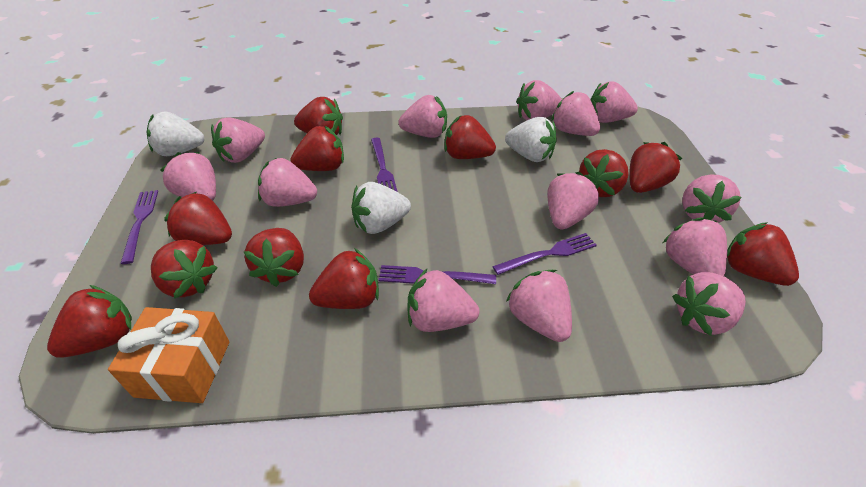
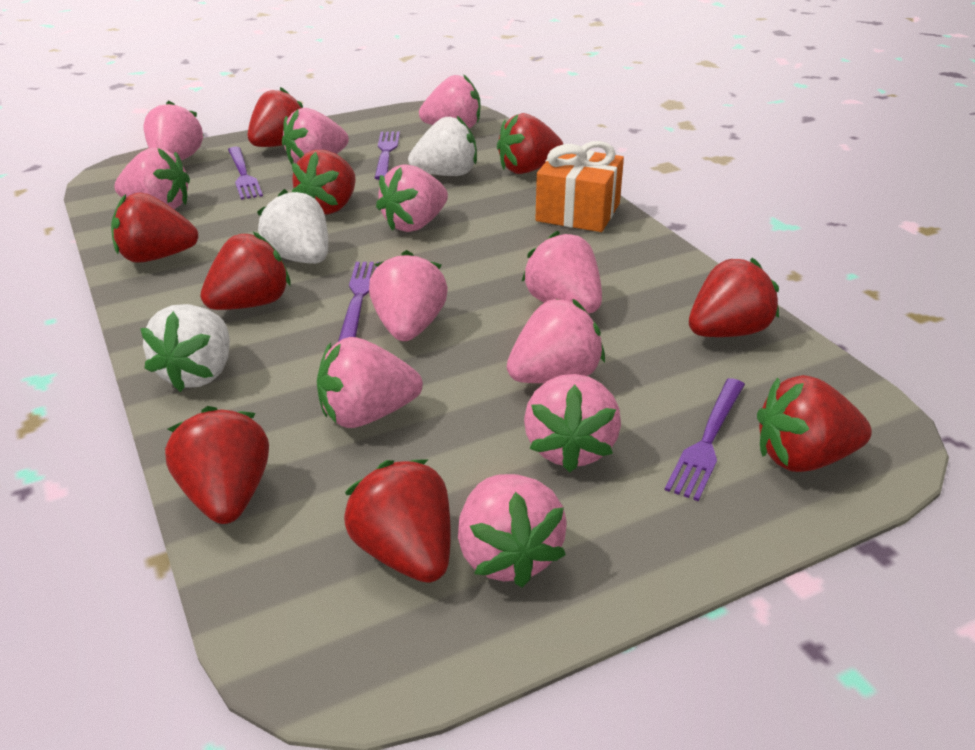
pink strawberry: [161,152,216,201] [211,117,265,163] [258,158,317,207] [398,95,447,138] [407,269,480,332] [506,270,572,342] [516,80,562,120] [547,172,599,229] [551,91,600,136] [591,81,638,123] [663,217,727,276] [672,272,746,336] [682,174,742,223] = 13 -> [114,147,190,209] [144,100,204,161] [282,108,349,164] [317,337,423,428] [369,250,448,341] [376,164,448,232] [419,74,480,128] [458,474,567,587] [507,299,605,383] [521,231,602,313] [524,374,621,472] = 11
red strawberry: [47,285,132,358] [151,240,217,299] [164,192,232,245] [243,228,304,287] [290,126,344,171] [294,97,343,135] [309,248,379,309] [445,115,496,159] [579,149,629,197] [630,142,682,193] [727,222,799,286] = 11 -> [111,192,199,263] [165,406,269,524] [200,232,291,310] [248,87,303,147] [292,150,356,214] [344,459,451,583] [497,113,563,174] [689,258,779,337] [757,375,872,472] = 9

